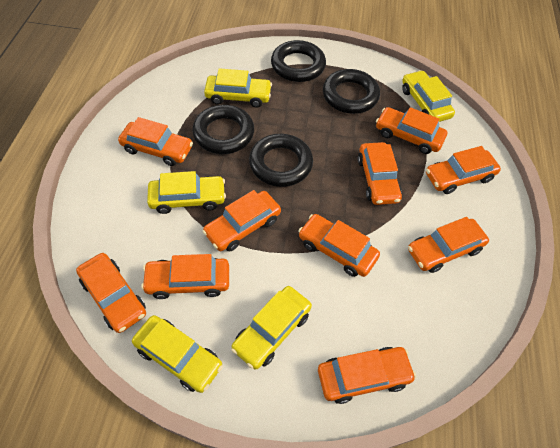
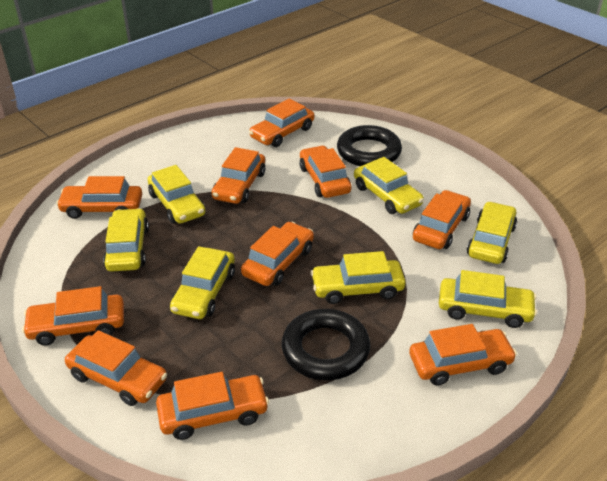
black ring: [192,105,254,154] [249,134,313,187] [271,40,326,82] [323,69,380,114] = 4 -> [282,309,370,380] [337,125,402,166] = 2
yellow car: [132,315,223,393] [147,171,226,214] [204,68,272,108] [231,286,312,370] [402,70,455,122] = 5 -> [103,208,149,272] [147,165,205,224] [170,246,235,319] [311,251,406,304] [354,157,424,214] [439,270,537,328] [467,201,517,264] = 7

